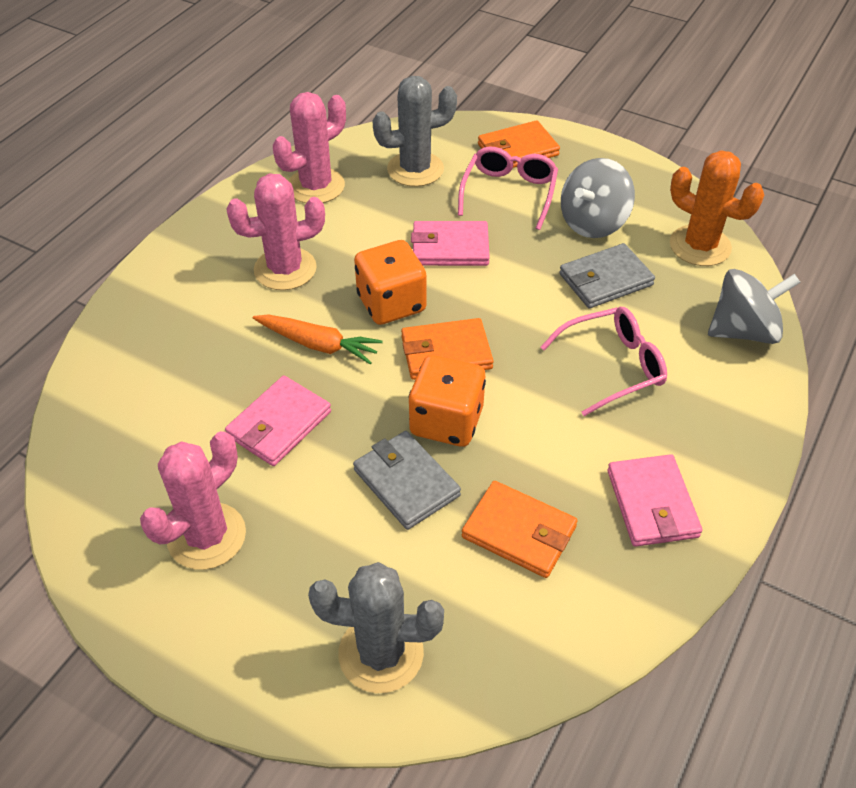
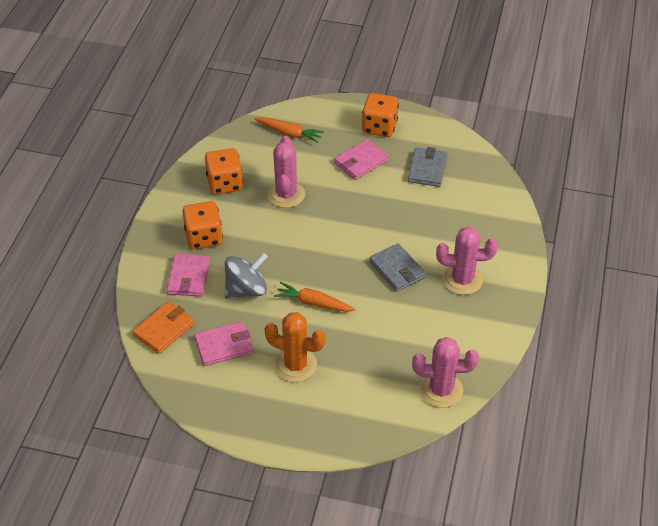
grey cactus: [308,562,444,693] [373,76,457,187] = 2 -> none = 0
grey spinning top: [561,158,635,238] [708,269,801,344] = 2 -> [225,253,268,299] = 1
orange carrot: [253,314,383,364] = 1 -> [254,117,324,143] [274,282,356,312] = 2
orange dice: [354,240,427,325] [409,355,486,447] = 2 -> [183,201,223,249] [205,148,243,194] [362,93,399,137] = 3
orange wallet: [401,318,494,380] [462,481,578,578] [478,120,560,168] = 3 -> [133,301,195,354] = 1
pink glasses: [458,147,558,230] [541,307,667,416] = 2 -> none = 0

